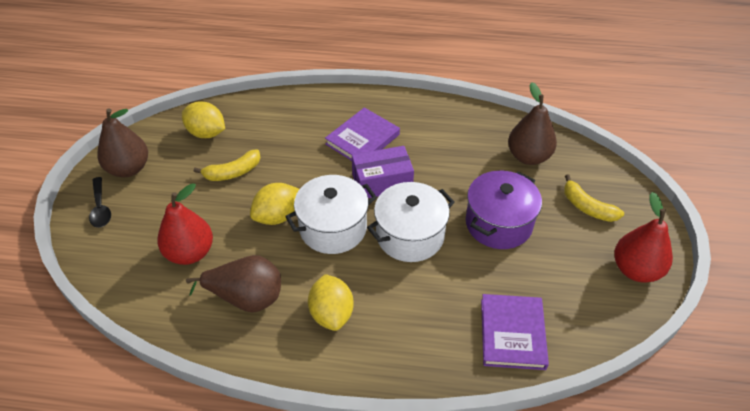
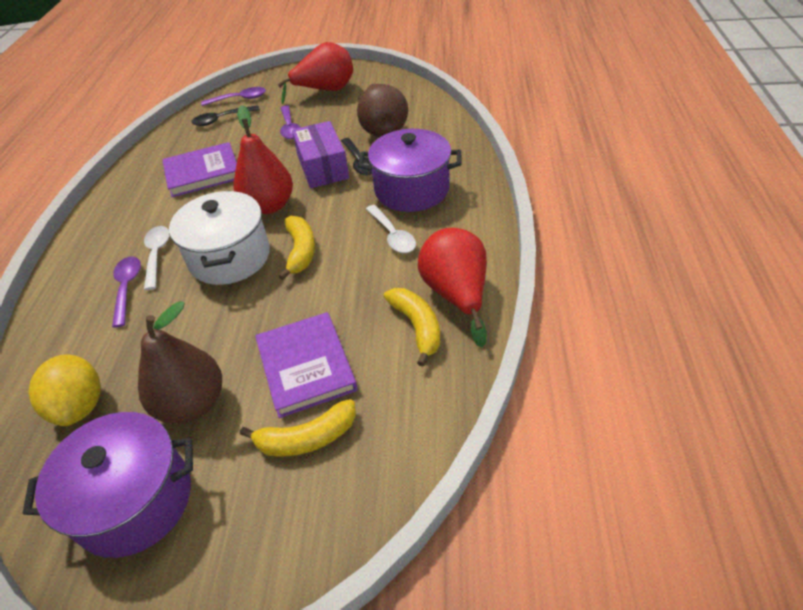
black spoon: [89,177,111,228] = 1 -> [191,105,260,126] [341,138,372,176] = 2
brown pear: [97,109,148,177] [186,255,281,313] [508,82,557,165] = 3 -> [138,301,222,424] [357,84,408,137] = 2
purple pot: [465,171,542,249] = 1 -> [23,412,193,558] [358,129,461,212] = 2
purple spoon: none = 0 -> [112,257,141,328] [201,87,266,106] [280,105,301,139] = 3
red pear: [157,183,213,265] [614,192,673,283] = 2 -> [234,105,293,214] [277,42,353,104] [418,228,487,347] = 3
white pot: [285,175,377,254] [367,182,455,262] = 2 -> [169,191,270,285] = 1
white spoon: none = 0 -> [144,226,170,290] [366,205,416,253] = 2
yellow banana: [194,149,261,181] [564,175,624,222] = 2 -> [240,399,356,457] [279,216,315,280] [384,288,440,367] = 3
yellow lemon: [182,101,225,138] [250,183,299,225] [308,274,354,331] = 3 -> [28,354,101,426] = 1

